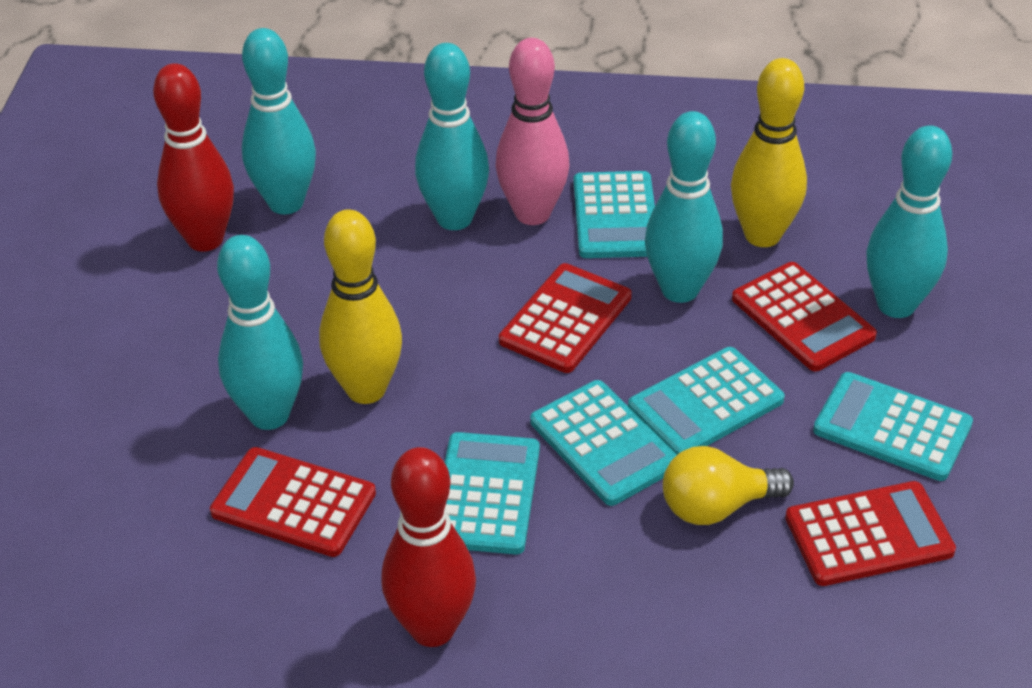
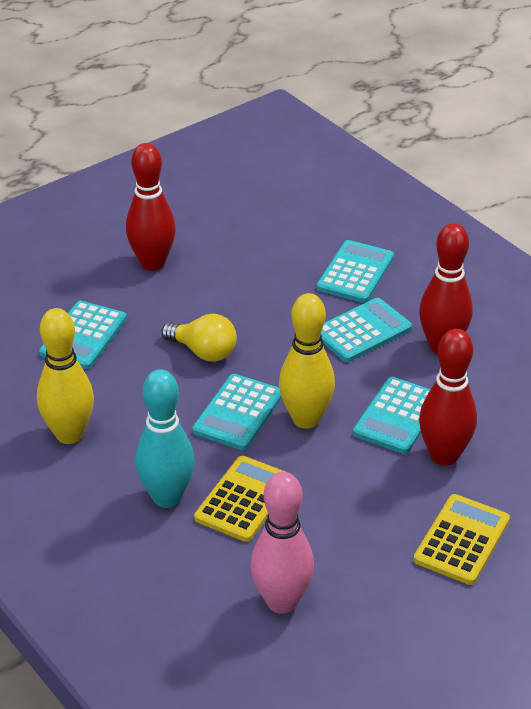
red bowling pin: [153,63,234,252] [381,447,476,647] = 2 -> [126,143,176,271] [419,223,473,354] [419,329,477,466] = 3
red calculator: [210,447,376,557] [499,263,632,373] [732,262,877,371] [785,481,956,586] = 4 -> none = 0
turquoise bowling pin: [217,235,303,430] [242,28,316,215] [415,43,489,230] [645,111,723,303] [866,125,952,318] = 5 -> [135,369,195,508] = 1
yellow calculator: none = 0 -> [194,456,285,542] [413,494,510,585] = 2

